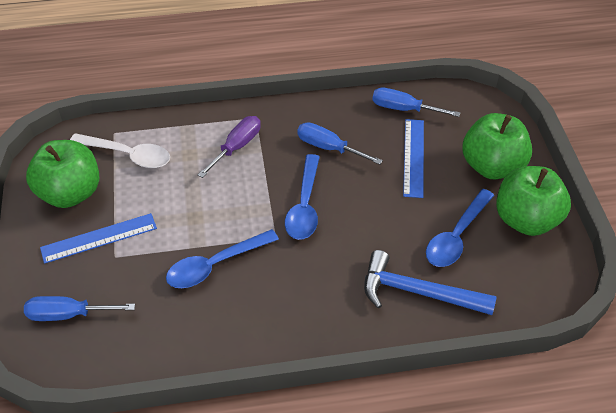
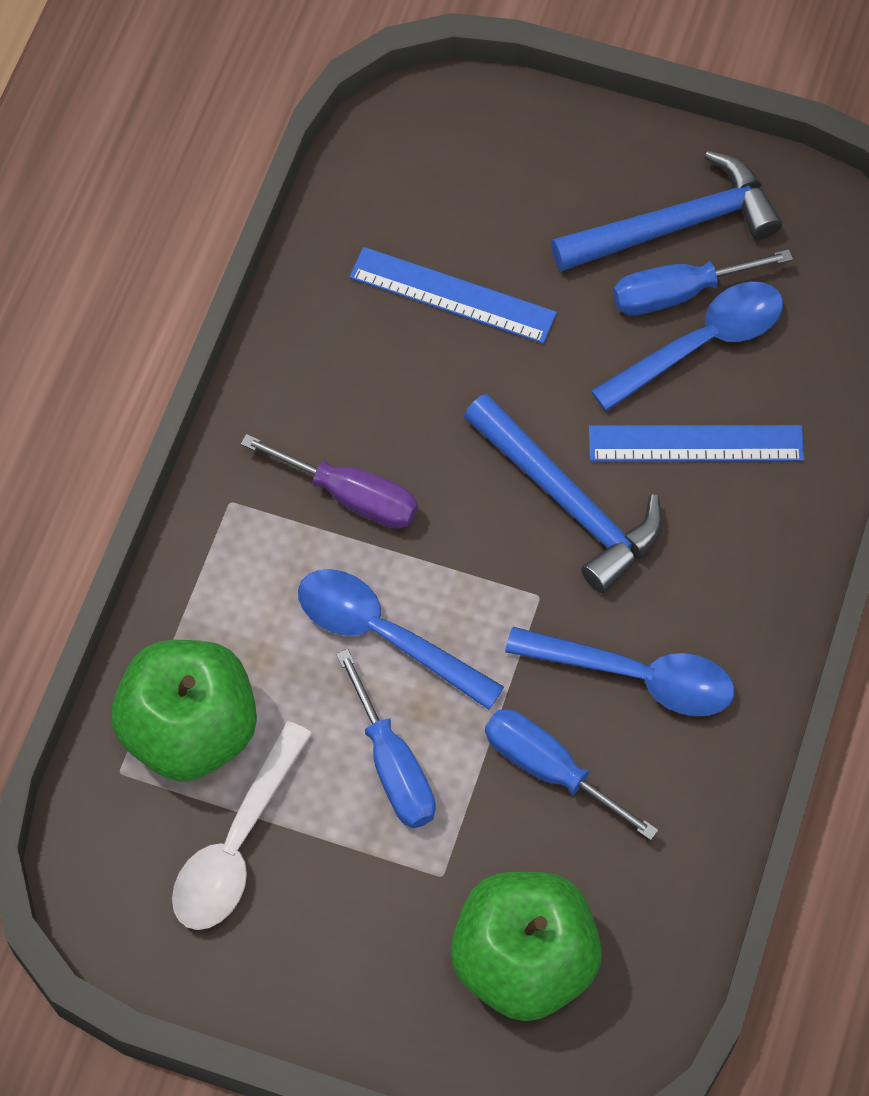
blue hammer: [364,250,496,315] = 1 -> [464,394,663,593] [551,151,782,271] = 2
green apple: [26,140,99,208] [462,113,532,179] [496,166,571,236] = 3 -> [111,640,257,782] [450,872,602,1021] = 2

